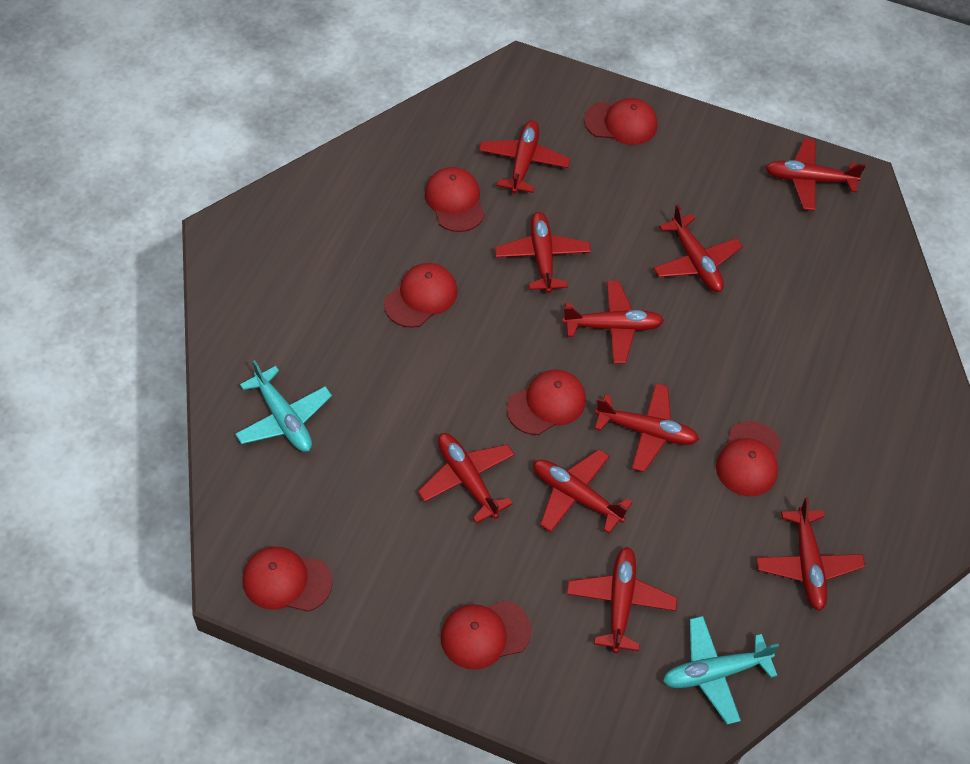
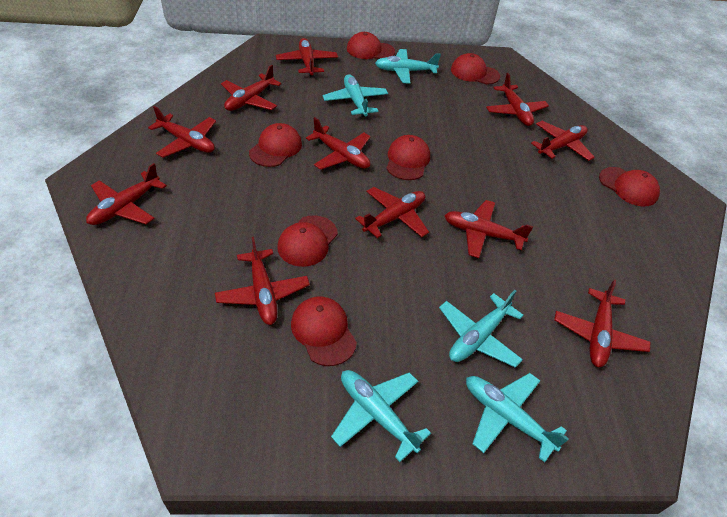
red plane: [418,433,515,524] [479,120,571,194] [495,212,591,293] [533,449,633,534] [562,281,664,364] [566,547,677,653] [594,383,699,472] [653,204,743,292] [756,497,865,611] [765,138,866,211] = 10 -> [86,163,167,225] [148,106,216,158] [215,237,310,325] [221,65,281,111] [276,38,338,76] [306,117,371,170] [355,187,429,238] [444,200,533,258] [486,73,549,126] [531,121,595,161] [554,279,650,367] = 11
turquoise plane: [235,360,332,452] [663,616,779,725] = 2 -> [323,74,388,117] [331,370,431,462] [375,49,441,84] [439,290,524,368] [466,373,569,462] = 5

